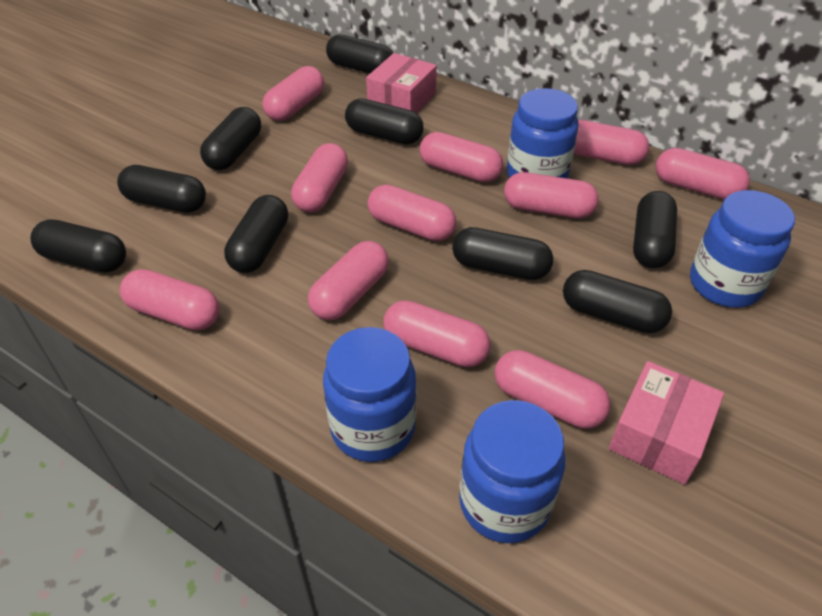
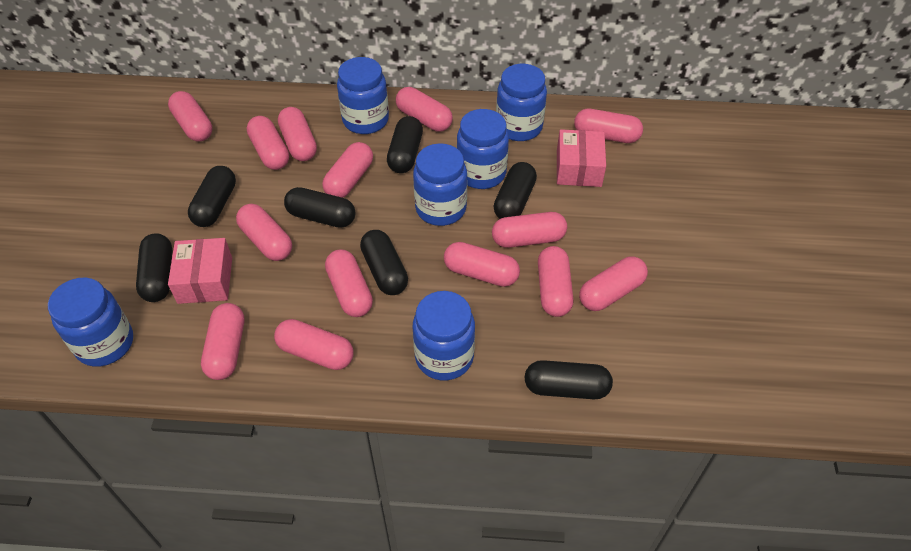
black capsule: [31,219,126,272] [117,165,206,213] [200,107,261,170] [224,195,288,273] [326,34,393,73] [345,98,424,144] [452,227,553,280] [563,270,672,333] [633,191,677,268] = 9 -> [136,233,172,302] [188,166,236,227] [284,187,355,228] [360,230,408,295] [387,116,423,173] [493,162,537,219] [524,360,613,399] = 7
blue jar: [323,327,417,462] [459,400,565,543] [507,88,579,178] [690,190,795,308] = 4 -> [48,278,133,367] [337,57,389,134] [413,143,467,226] [413,291,475,380] [457,109,509,189] [496,64,547,141] = 6
pink capsule: [120,269,220,330] [262,66,324,121] [291,143,348,213] [308,241,389,320] [368,184,456,241] [384,301,491,367] [420,132,503,183] [495,350,611,429] [504,172,599,219] [574,120,649,165] [655,148,750,199] = 11 -> [168,91,212,142] [201,303,244,380] [236,204,292,261] [247,116,289,170] [274,319,353,370] [278,107,317,161] [322,142,373,198] [325,250,373,317] [396,87,453,132] [444,242,520,287] [492,212,567,248] [538,246,574,317] [574,109,643,143] [579,257,648,311] = 14

